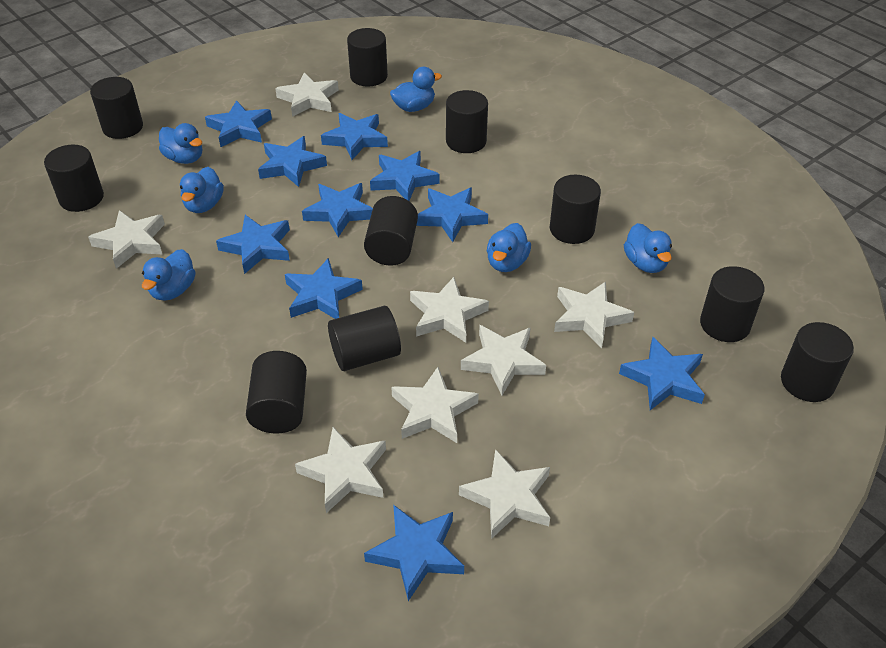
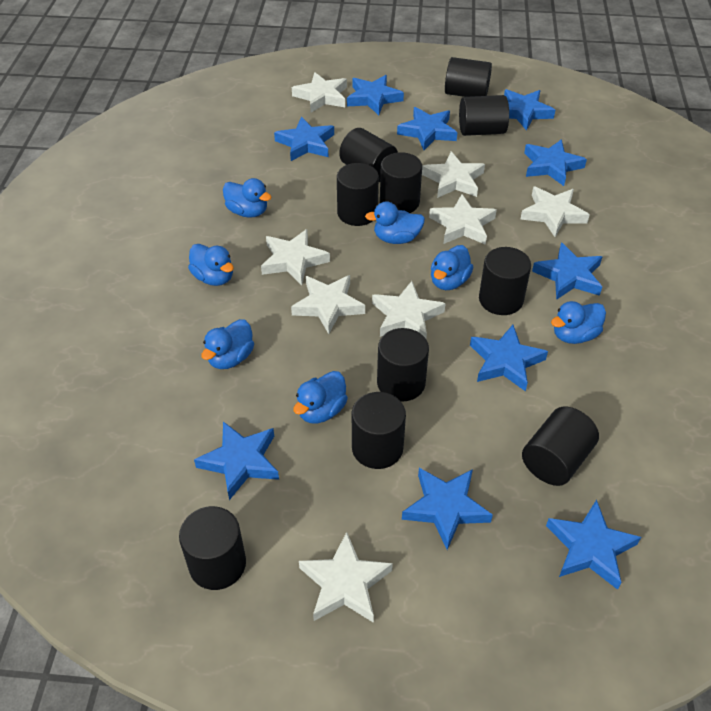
blue duck: [142,249,196,301] [159,123,202,164] [180,167,224,213] [390,67,442,112] [487,223,531,272] [624,223,672,273] = 6 -> [188,244,234,286] [201,319,254,369] [223,178,271,217] [294,371,348,423] [365,201,425,244] [431,245,473,290] [551,301,606,344] = 7

